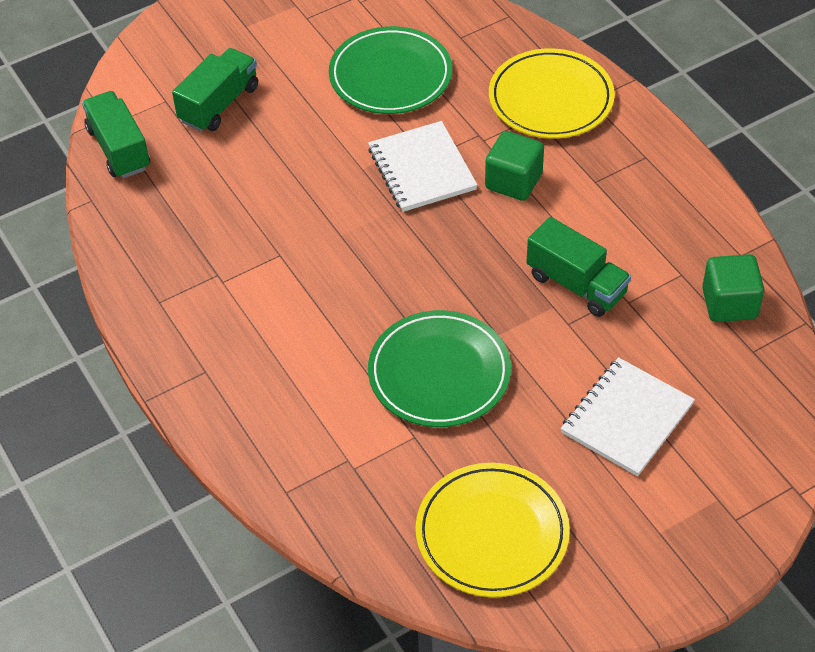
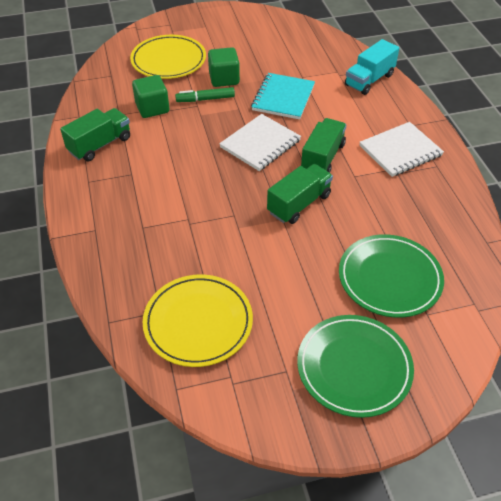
green marker: none = 0 -> [175,87,235,102] = 1
turquoise notebook: none = 0 -> [251,73,315,119] = 1
turquoise truck: none = 0 -> [345,39,399,95] = 1

